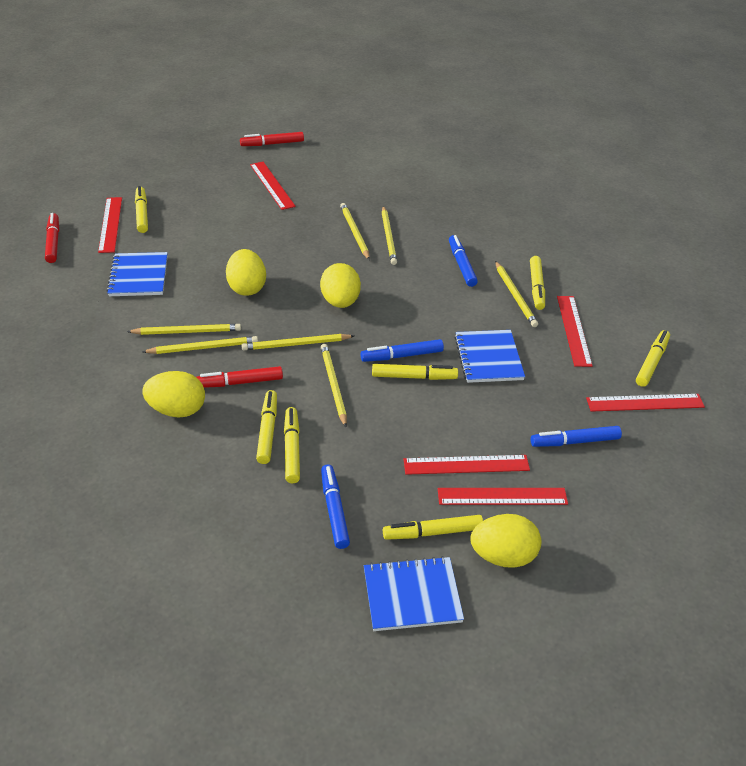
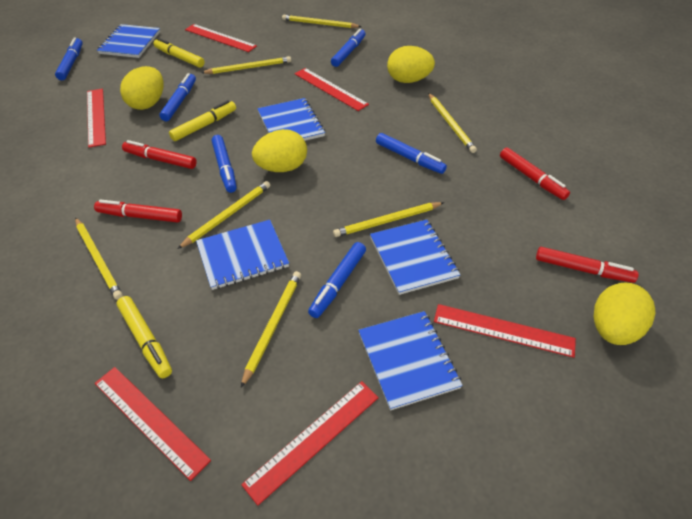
blue marker: [321,465,350,549] [360,339,444,362] [449,235,478,287] [531,426,622,447] = 4 -> [55,37,83,80] [159,73,196,121] [212,135,237,193] [308,242,366,318] [331,28,366,67] [376,133,447,174] = 6
blue notebook: [106,252,168,296] [364,556,464,631] [454,330,525,383] = 3 -> [97,24,160,58] [196,220,289,290] [257,98,325,141] [358,311,463,411] [370,220,461,295] = 5
red marker: [45,213,59,263] [196,366,283,388] [240,132,304,146] = 3 -> [94,199,182,223] [122,140,197,169] [500,147,570,200] [536,247,639,283] = 4
yellow marker: [135,186,148,233] [256,390,277,464] [284,407,300,483] [372,364,458,380] [383,515,483,540] [530,256,545,310] [636,330,670,387] = 7 -> [117,296,172,378] [153,38,205,68] [169,100,236,141] = 3

